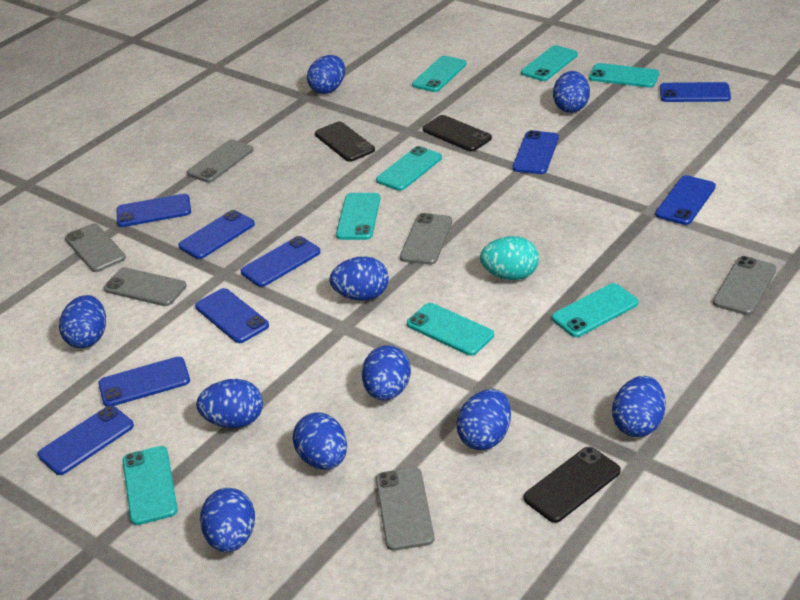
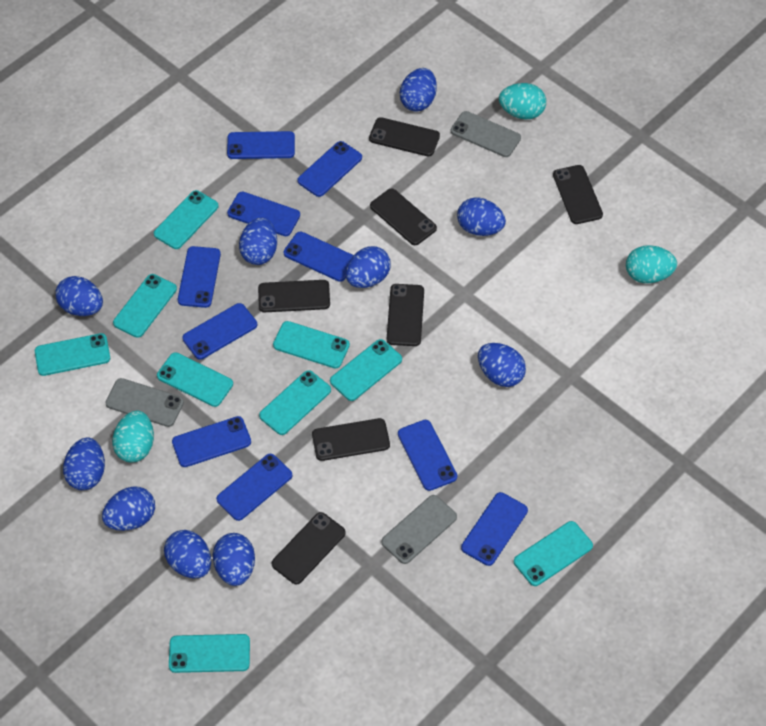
black phone: [315,121,375,162] [422,115,492,152] [524,447,621,523] = 3 -> [258,280,330,312] [272,512,346,584] [312,418,390,461] [369,117,440,156] [370,189,437,245] [387,284,424,346] [553,165,603,224] = 7
blue phone: [38,406,134,475] [98,357,190,407] [116,194,191,227] [178,210,255,259] [195,288,269,343] [241,236,321,287] [513,130,559,174] [655,175,716,225] [660,82,731,102] = 9 -> [172,416,251,467] [178,246,221,308] [182,303,257,360] [216,454,293,521] [227,131,295,159] [227,192,300,236] [284,232,354,282] [297,141,362,197] [398,420,457,491] [461,492,528,566] = 10
grey phone: [65,224,126,272] [103,267,187,306] [187,139,253,183] [375,467,434,551] [400,213,452,265] [713,256,777,315] = 6 -> [105,378,184,427] [381,495,457,564] [451,111,521,157] = 3
turquoise egg: [480,236,539,280] = 1 -> [112,410,154,463] [499,83,546,119] [626,245,677,283] = 3
turquoise phone: [123,446,178,525] [336,193,380,240] [376,146,442,191] [407,303,494,356] [412,56,467,92] [521,45,578,81] [552,283,639,337] [589,63,659,88] = 8 -> [35,333,110,376] [113,274,177,338] [154,190,219,249] [157,352,233,407] [169,634,250,673] [259,370,331,435] [273,321,350,369] [330,339,402,401] [514,521,593,586] = 9

